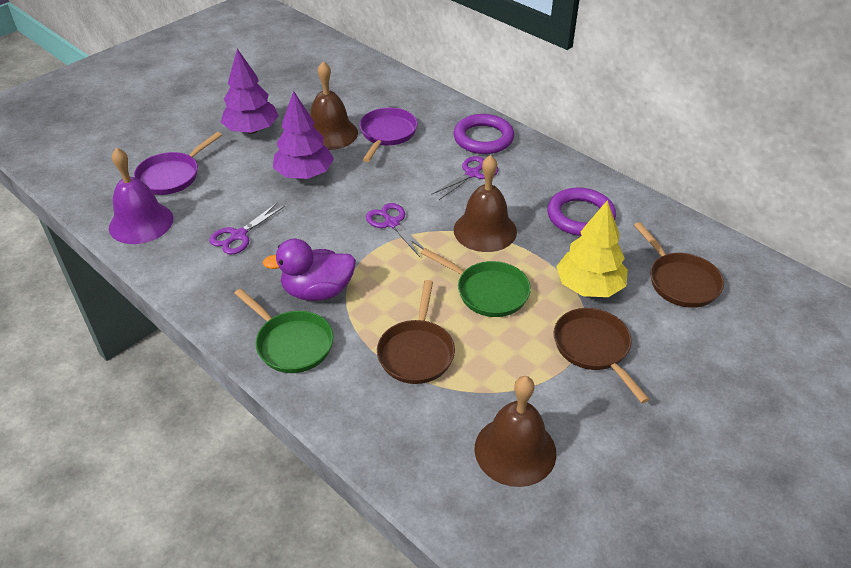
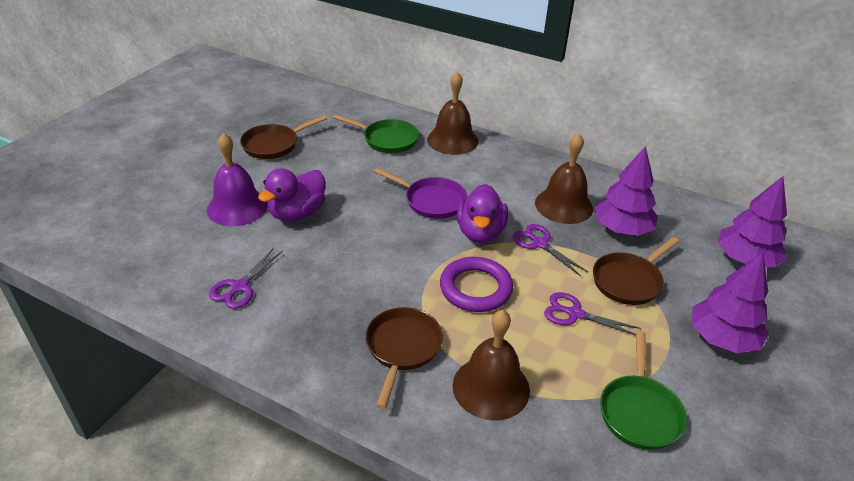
purple duck: [262,239,356,301] = 1 -> [258,168,326,221] [457,184,508,243] = 2
purple pan: [134,132,222,195] [360,108,418,162] = 2 -> [374,168,467,219] = 1
purple ring: [454,114,514,154] [547,187,616,236] = 2 -> [440,257,513,312] = 1
purple tree: [221,49,279,134] [273,91,334,179] = 2 -> [594,146,658,236] [692,252,769,353] [718,176,787,267] = 3
yellow tree: [556,200,628,297] = 1 -> none = 0

